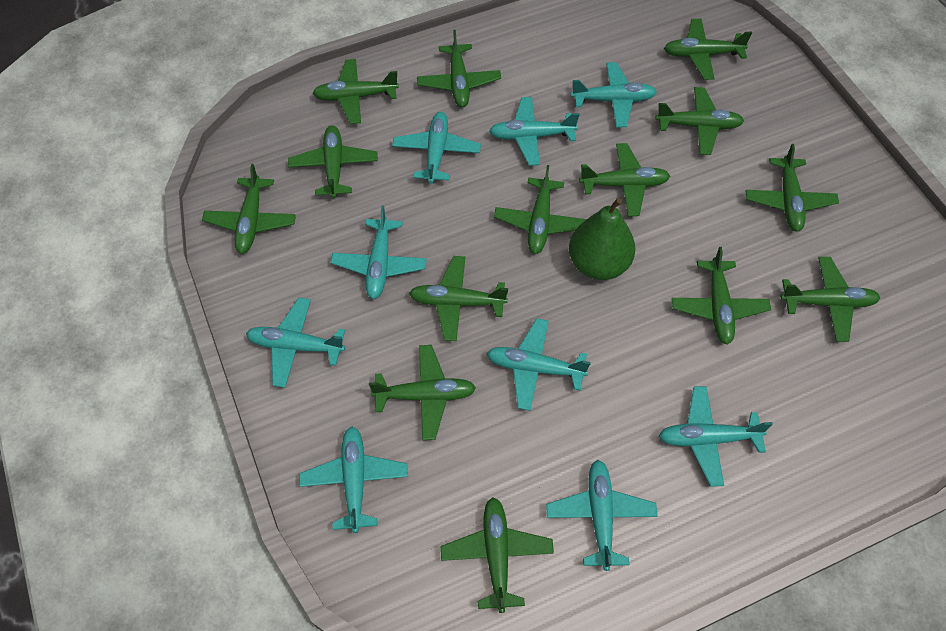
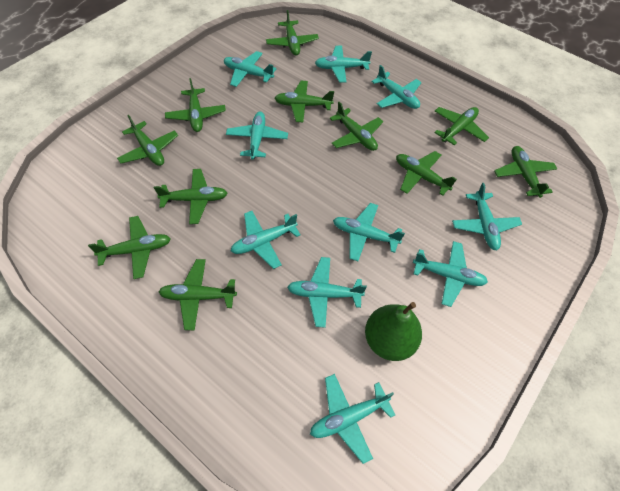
green plane: [202,164,296,254] [288,125,378,199] [312,59,399,124] [369,345,476,440] [409,256,508,341] [417,30,501,108] [440,497,554,613] [494,165,587,254] [579,143,670,217] [655,87,744,155] [664,19,752,80] [671,247,771,345] [745,144,839,232] [780,257,880,342] = 14 -> [88,216,171,279] [117,115,178,166] [154,169,227,224] [159,259,237,330] [165,78,226,132] [266,10,319,56] [274,81,334,122] [330,102,383,151] [396,151,457,196] [434,107,489,146] [494,146,557,198] = 11
turquoise plane: [246,298,345,388] [299,427,408,533] [331,205,427,299] [392,112,481,184] [486,318,591,411] [489,97,579,166] [546,460,658,571] [571,62,657,128] [659,386,773,487] = 9 -> [224,51,277,87] [226,112,288,160] [231,211,301,269] [287,257,367,328] [310,374,395,464] [315,46,372,83] [333,203,405,261] [372,65,422,109] [413,241,488,307] [452,183,522,250] = 10

